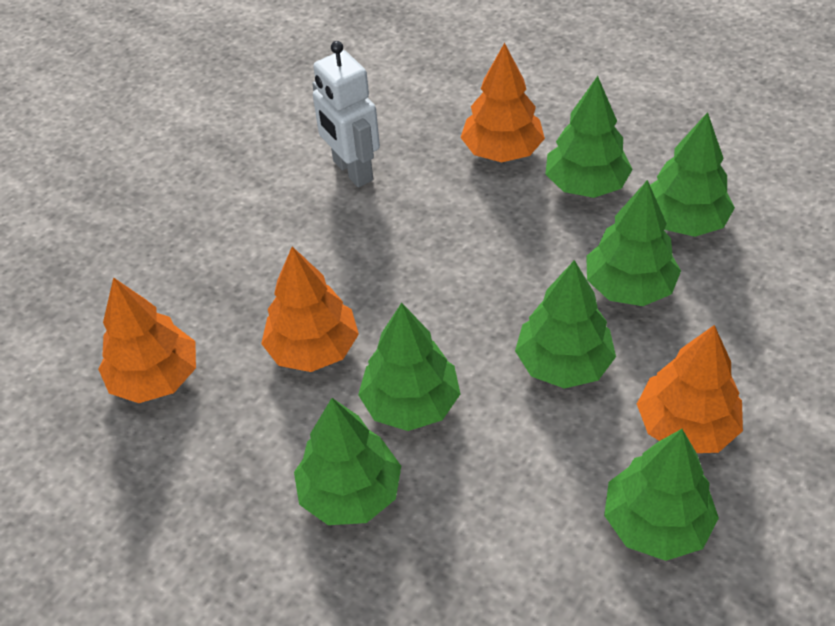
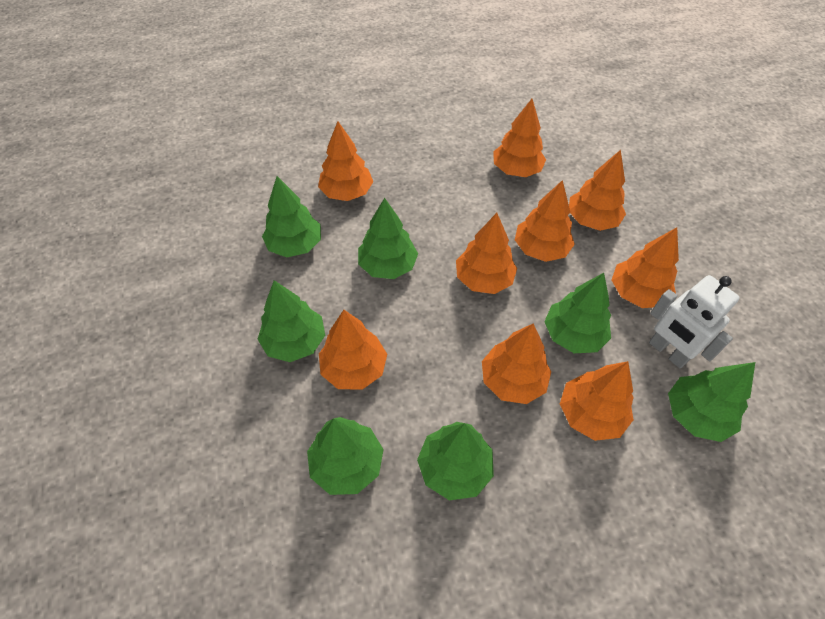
orange tree: [98,277,196,403] [261,246,359,372] [460,43,545,162] [637,325,743,453] = 4 -> [318,121,373,201] [319,310,387,390] [456,213,517,294] [482,323,551,404] [493,99,546,177] [515,180,575,262] [560,361,634,441] [569,150,626,231] [612,227,679,308] = 9

